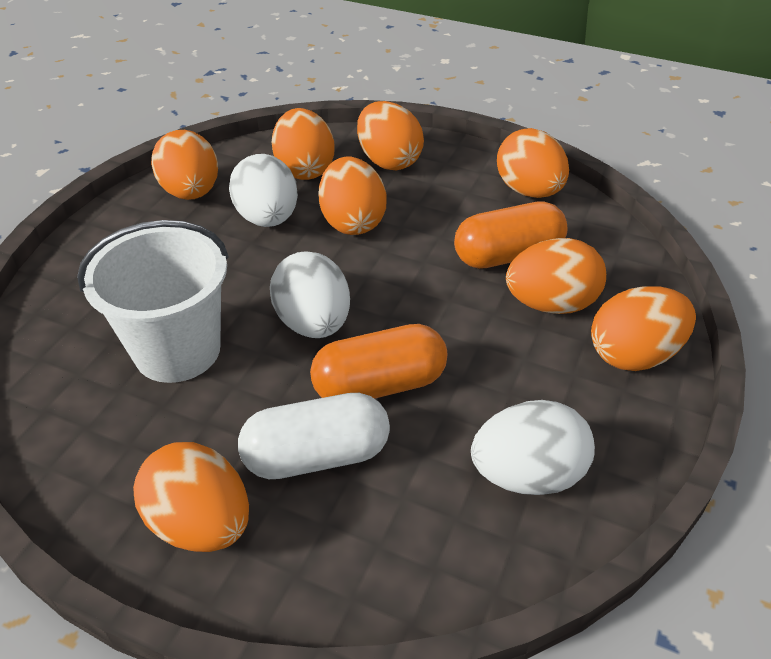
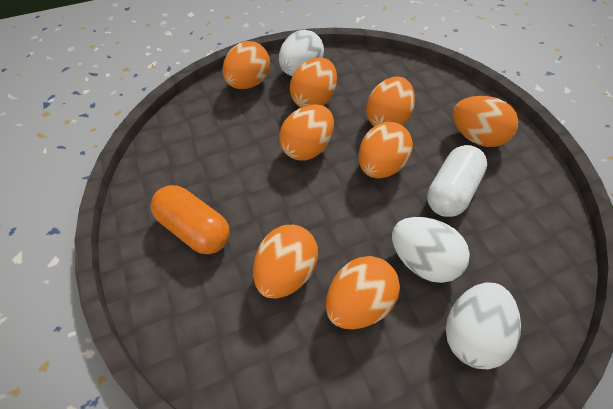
orange capsule: [310,324,447,399] [454,201,568,269] = 2 -> [150,185,230,254] = 1
white bucket: [77,220,229,383] = 1 -> none = 0

